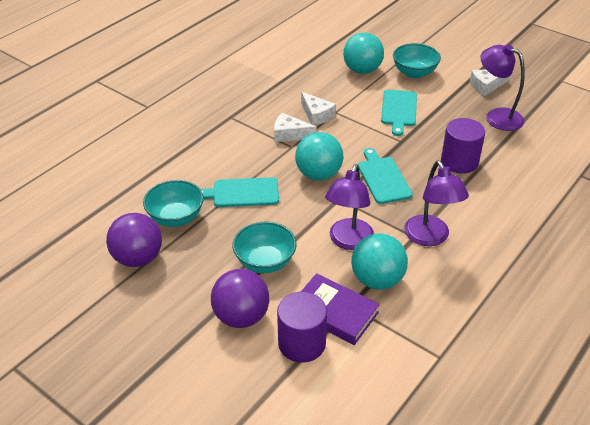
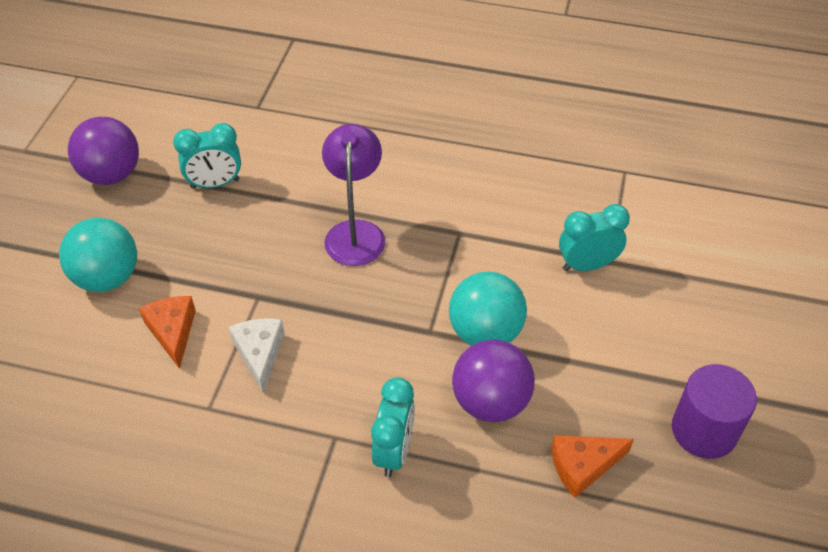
orange cheese: none = 0 -> [139,296,196,369] [551,435,634,498] = 2
purple book: [301,273,380,345] = 1 -> none = 0
purple cylinder: [277,292,327,363] [441,118,485,174] = 2 -> [672,364,757,459] = 1
purple lamp: [325,164,374,250] [404,161,469,246] [480,44,525,131] = 3 -> [322,124,385,266] = 1
turquoise ball: [295,132,343,181] [343,32,384,74] [351,233,408,290] = 3 -> [59,218,137,292] [449,271,527,346] = 2
turquoise bowl: [143,180,204,227] [233,222,297,273] [393,43,441,78] = 3 -> none = 0
turquoise clock: none = 0 -> [173,123,241,189] [371,377,415,477] [559,204,630,271] = 3
turquoise cutting board: [201,177,279,207] [358,148,413,204] [381,90,417,136] = 3 -> none = 0
white cheese: [274,113,317,142] [301,92,336,126] [470,70,509,96] = 3 -> [229,318,285,394] = 1

